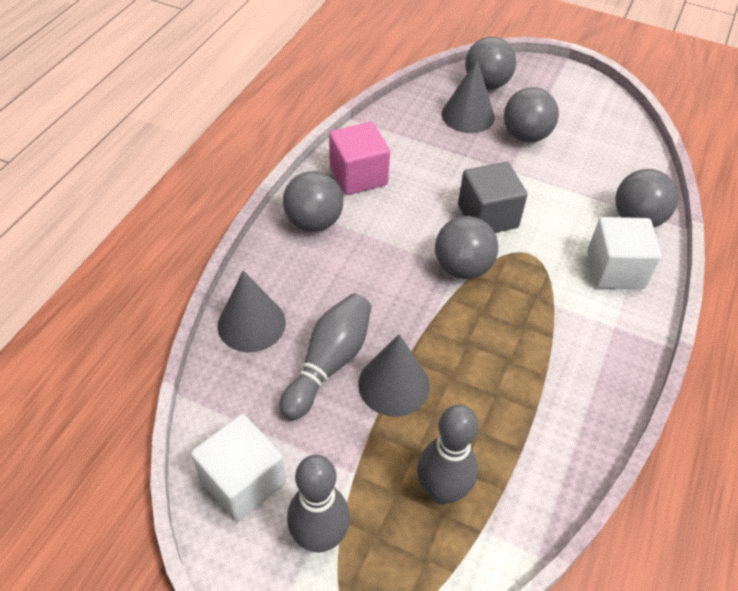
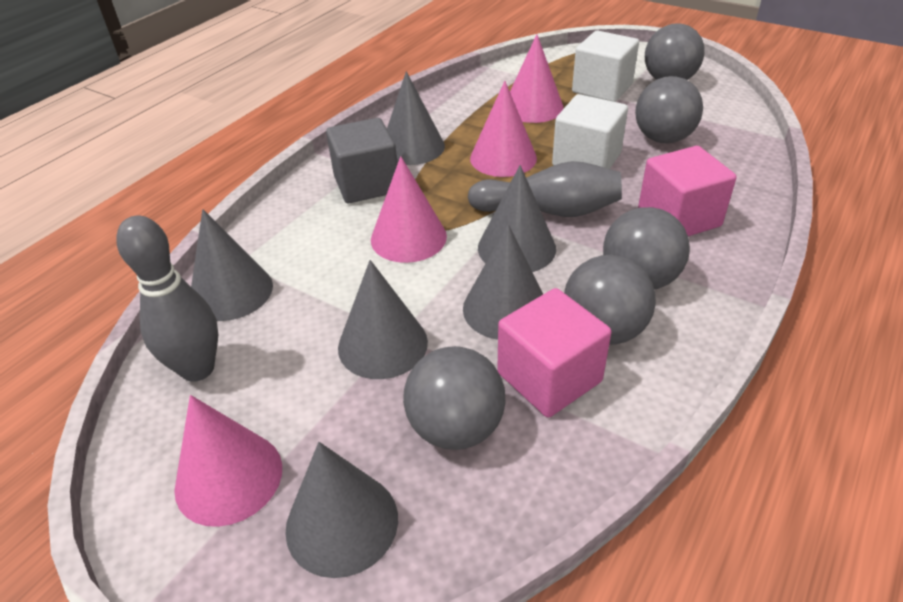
grey bowling pin: [279,293,371,420] [287,455,350,552] [417,405,478,504] = 3 -> [116,215,218,382] [468,161,622,217] = 2
grey cone: [218,270,286,352] [358,334,430,417] [442,59,495,133] = 3 -> [191,209,273,321] [285,442,398,578] [338,260,428,379] [387,71,445,165] [463,224,543,340] [478,165,556,272] = 6
pink cone: none = 0 -> [174,395,282,527] [371,156,447,263] [470,81,537,177] [510,34,564,123] = 4
pink cube: [329,122,390,195] = 1 -> [497,288,611,417] [638,146,736,236] = 2

